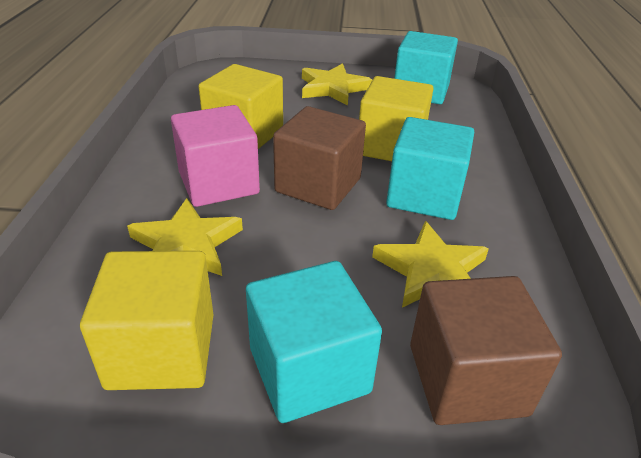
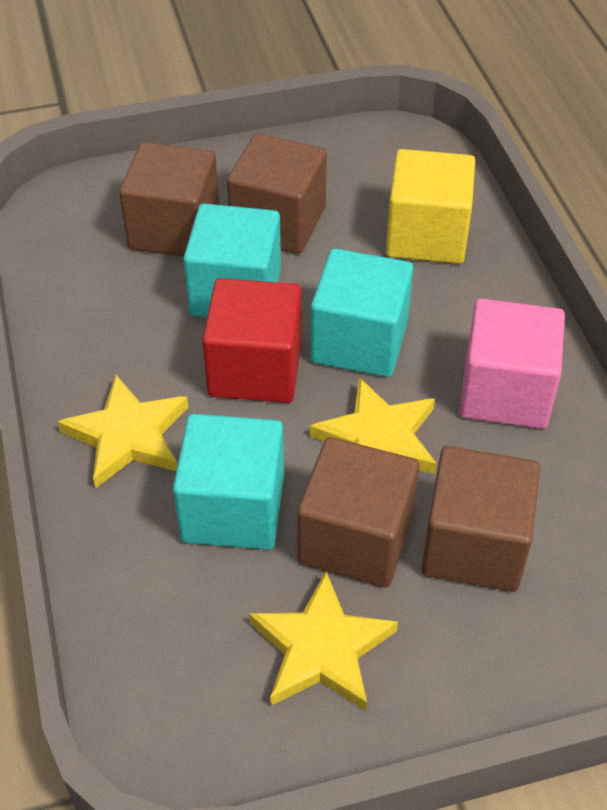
brown cube: [273,106,366,210] [410,276,562,425] = 2 -> [119,142,219,257] [227,133,327,254] [297,437,419,588] [421,446,540,592] = 4
red cube: none = 0 -> [202,278,302,403] = 1
yellow cube: [80,251,214,390] [199,64,283,149] [359,76,433,161] = 3 -> [386,149,475,264] = 1

